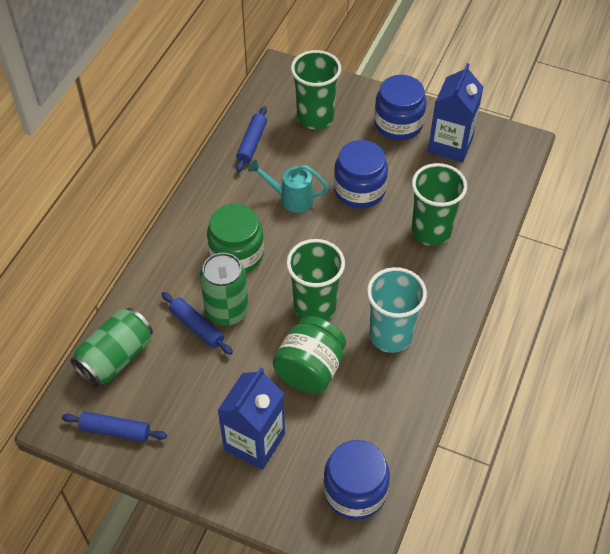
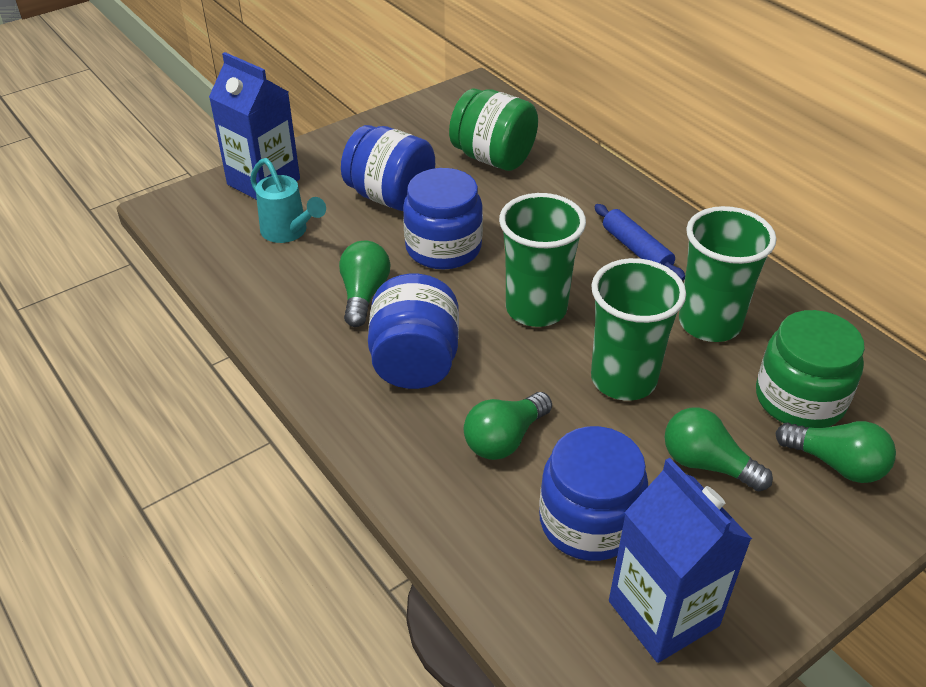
blue jar: [323,440,390,520] [334,140,388,208] [374,75,426,140] = 3 -> [341,125,435,211] [368,274,459,389] [403,168,483,270] [539,426,649,561] = 4
blue rolling pin: [62,411,167,442] [162,292,233,355] [236,106,267,172] = 3 -> [594,204,685,281] = 1
green can: [70,308,153,387] [200,253,249,326] = 2 -> none = 0
green light bulb: none = 0 -> [339,241,390,327] [464,392,552,460] [665,407,773,491] [775,421,896,483] = 4
turquoise cup: [367,267,427,353] = 1 -> none = 0

